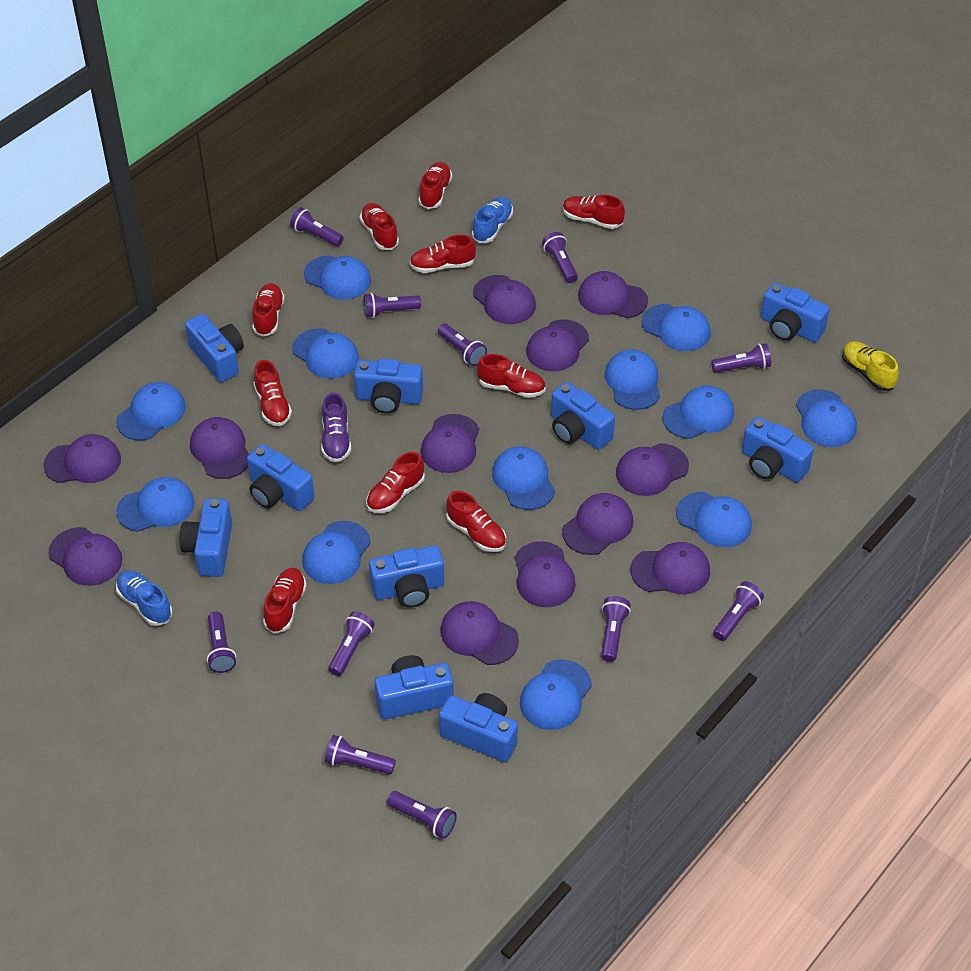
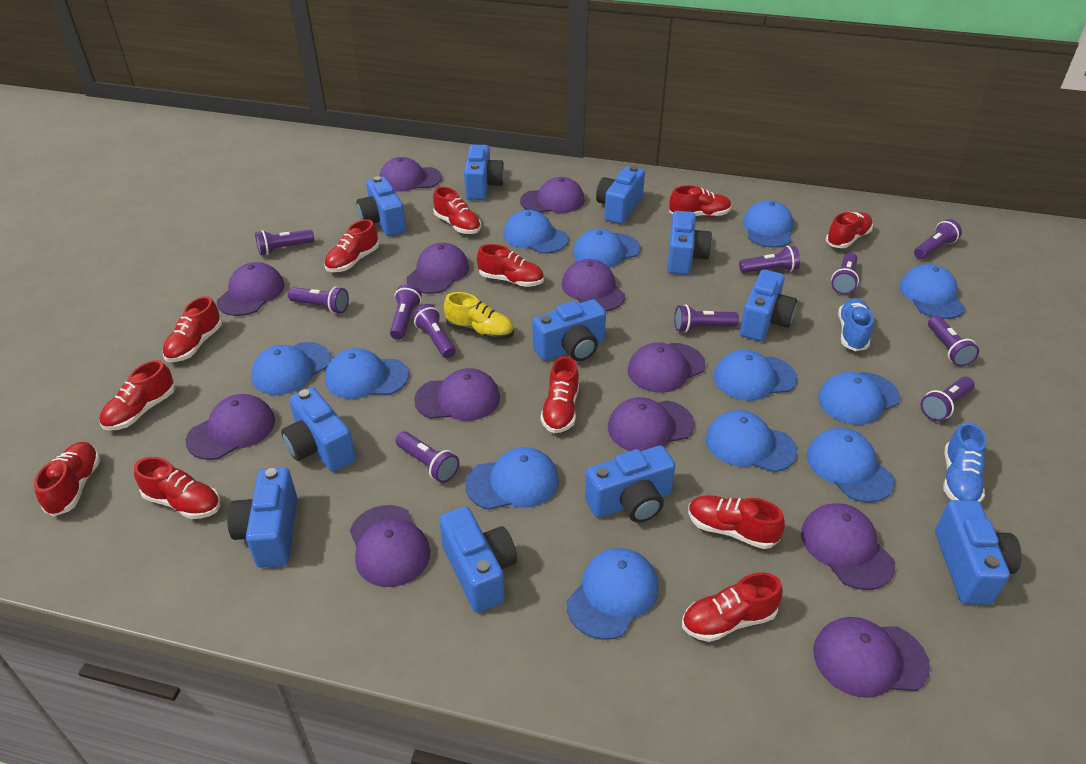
blue camera: [180,499,232,577] [185,314,244,382] [247,444,314,511] [354,358,423,414] [369,546,444,608] [375,655,454,719] [439,693,518,762] [551,382,615,450] [742,416,814,482] [761,283,830,342] = 10 -> [227,467,297,568] [281,387,356,472] [357,176,406,236] [439,507,517,613] [464,145,504,200] [533,299,606,361] [585,445,675,523] [596,165,645,224] [667,211,712,275] [740,270,797,341] [935,500,1022,605] = 11
purple shoe: [321,393,351,463] = 1 -> none = 0
red shoe: [252,283,285,337] [253,360,292,426] [263,568,307,633] [360,203,399,250] [366,452,425,513] [410,235,476,273] [418,162,452,209] [446,491,506,552] [477,354,546,398] [563,195,625,229] = 10 -> [34,442,100,516] [99,360,175,431] [134,457,220,519] [162,296,222,362] [324,219,379,272] [433,187,481,234] [477,244,544,287] [541,356,579,433] [669,185,732,217] [682,573,783,642] [688,495,785,549] [826,212,873,248] = 12

